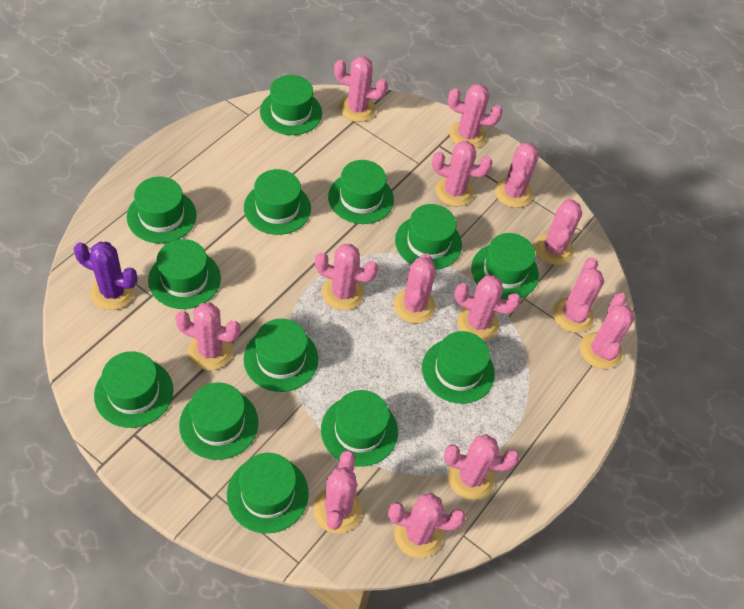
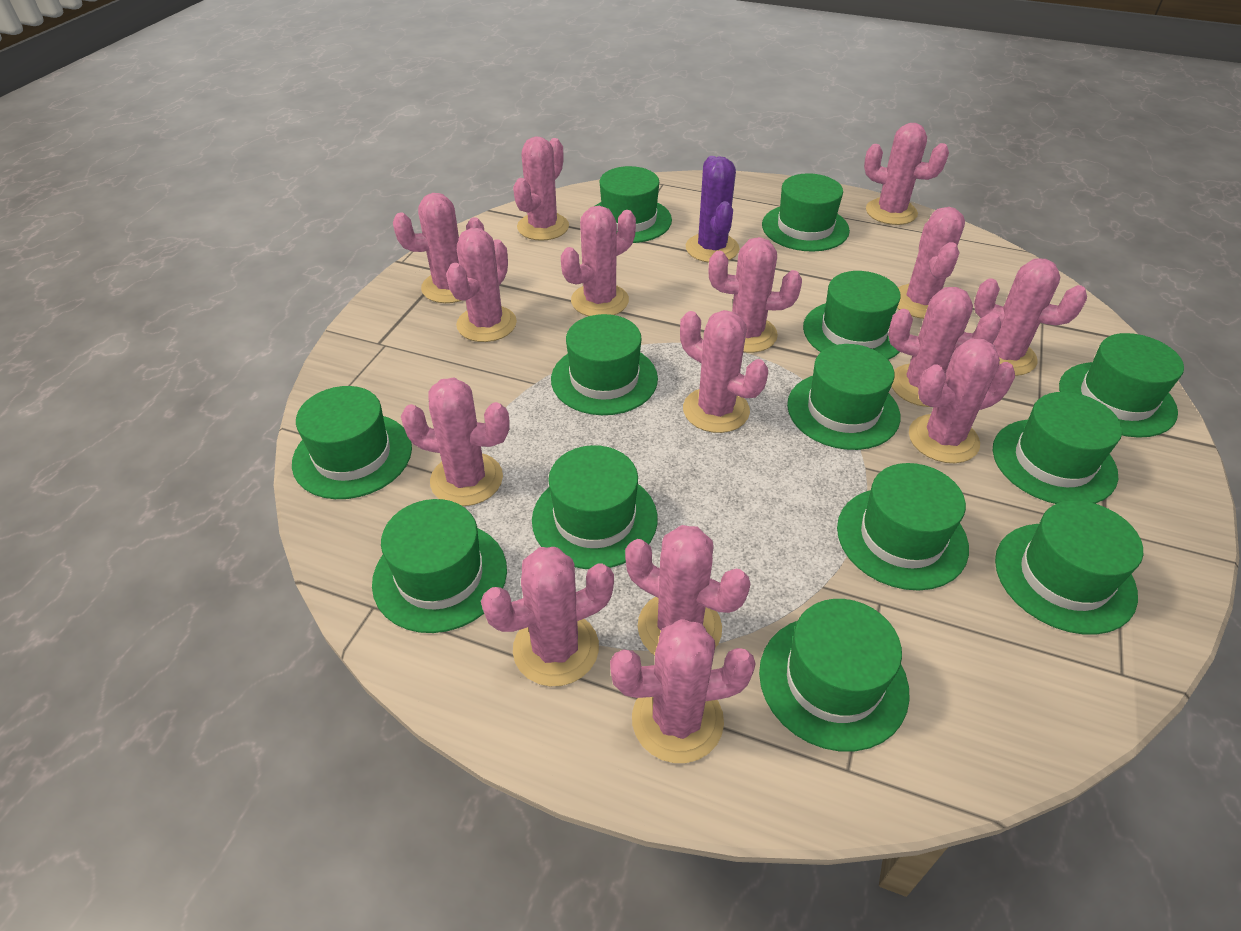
pink cactus: [175,303,241,370] [313,450,362,533] [315,244,378,310] [334,57,388,122] [388,493,466,558] [393,253,436,324] [432,141,493,206] [444,434,519,500] [448,84,503,148] [454,276,521,341] [495,143,539,208] [534,198,582,265] [553,257,604,333] [580,293,635,369] = 14 -> [393,193,484,303] [401,378,510,506] [446,228,517,342] [481,547,614,686] [513,136,569,241] [561,206,636,316] [610,619,756,763] [625,525,750,655] [680,310,768,433] [709,237,802,353] [864,123,949,225] [888,287,1001,407] [897,207,965,319] [909,338,1015,463] [974,258,1087,376] = 15

